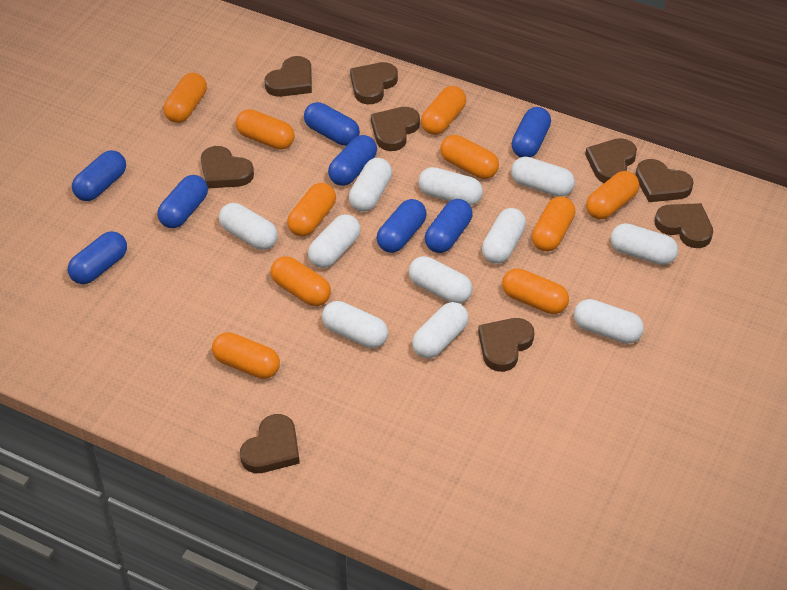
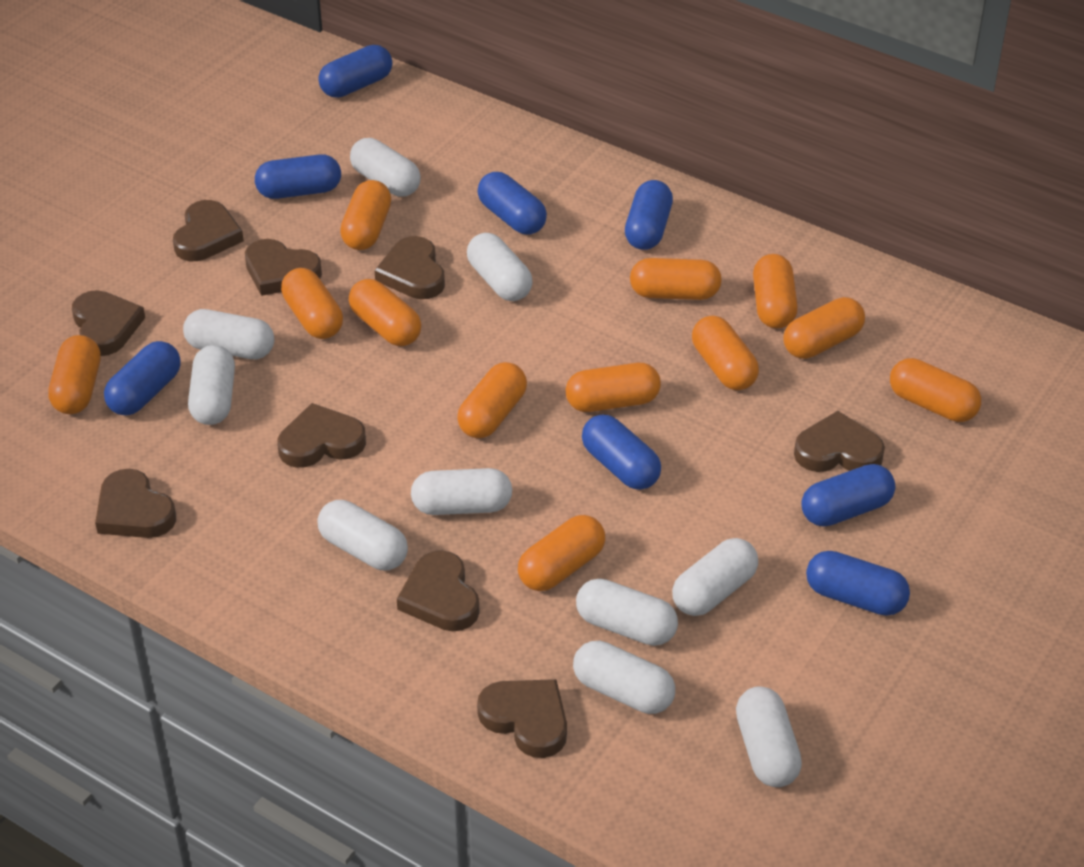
orange capsule: [164,72,207,123] [212,332,280,379] [235,109,295,150] [271,256,331,306] [287,183,336,236] [421,86,466,135] [440,135,499,179] [502,268,569,314] [532,196,576,251] [586,171,639,220] = 10 -> [48,335,100,414] [281,268,343,339] [340,180,391,250] [349,279,421,346] [457,362,527,438] [518,515,605,591] [566,363,661,412] [630,258,722,300] [692,316,759,390] [753,254,798,329] [783,297,865,359] [890,358,981,422] = 12
white capsule: [219,203,278,250] [308,214,361,268] [322,301,388,348] [349,158,392,212] [409,256,472,304] [412,302,469,358] [418,167,483,206] [482,208,526,264] [511,157,575,196] [574,299,644,344] [611,223,678,265] = 11 -> [183,309,274,359] [188,345,235,425] [317,500,408,570] [350,138,421,197] [411,468,512,515] [467,233,532,301] [573,641,675,714] [576,579,678,646] [672,538,758,616] [736,686,802,787] = 10

